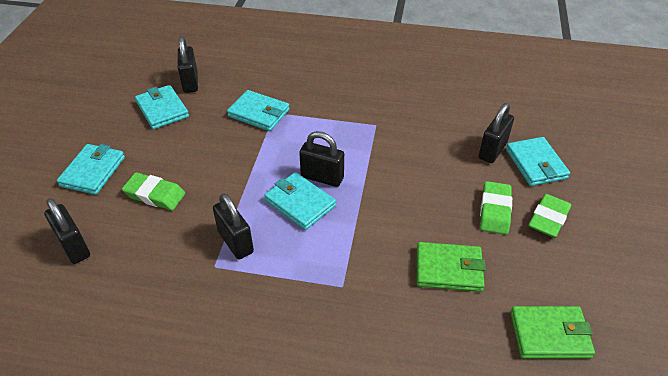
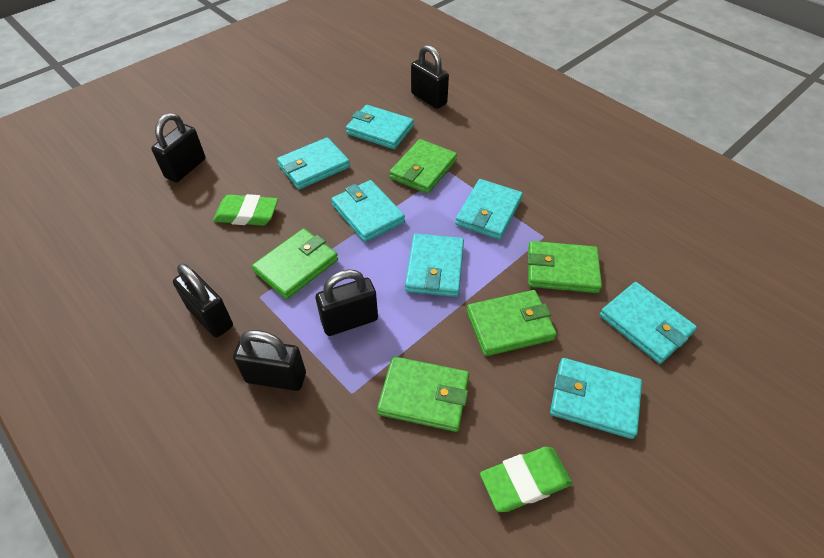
green eraser: [122,172,185,210] [480,181,512,234] [528,194,571,238] = 3 -> [213,194,278,226] [480,447,573,512] = 2
green wallet: [417,242,486,292] [510,306,595,359] = 2 -> [252,228,338,299] [377,356,469,432] [389,139,457,194] [467,290,557,356] [528,241,602,293] = 5
turquoise wallet: [57,144,125,195] [135,85,189,129] [227,90,290,131] [264,172,336,230] [506,137,570,186] = 5 -> [277,137,350,190] [331,180,405,242] [346,105,414,149] [405,233,464,297] [455,179,523,240] [550,358,642,439] [600,282,697,364] = 7

